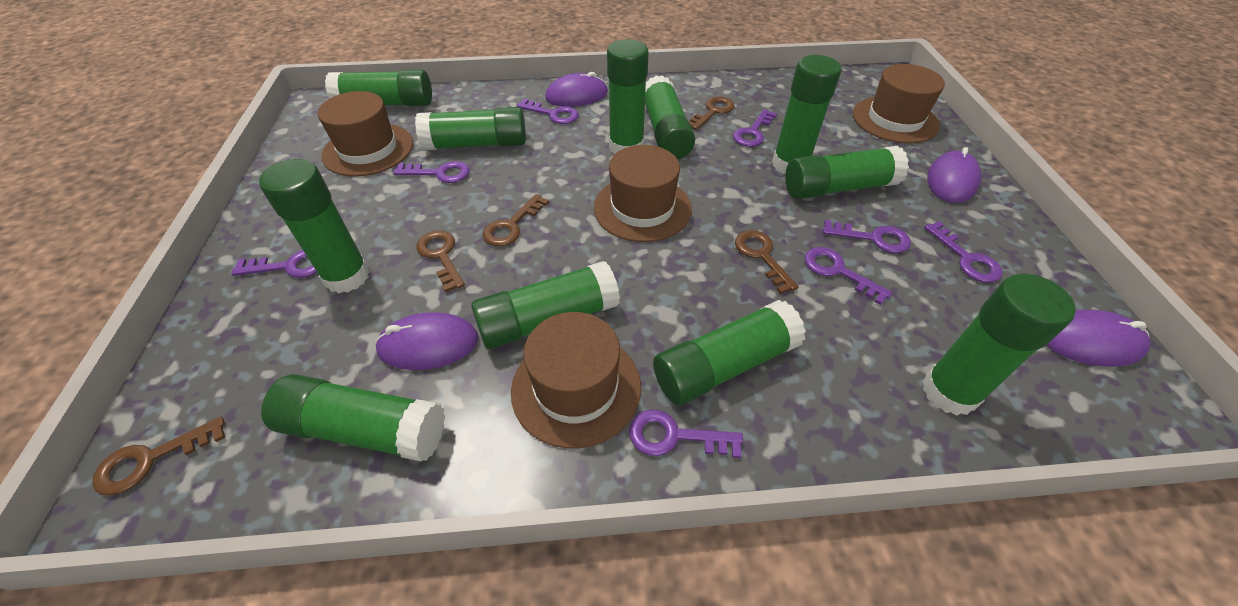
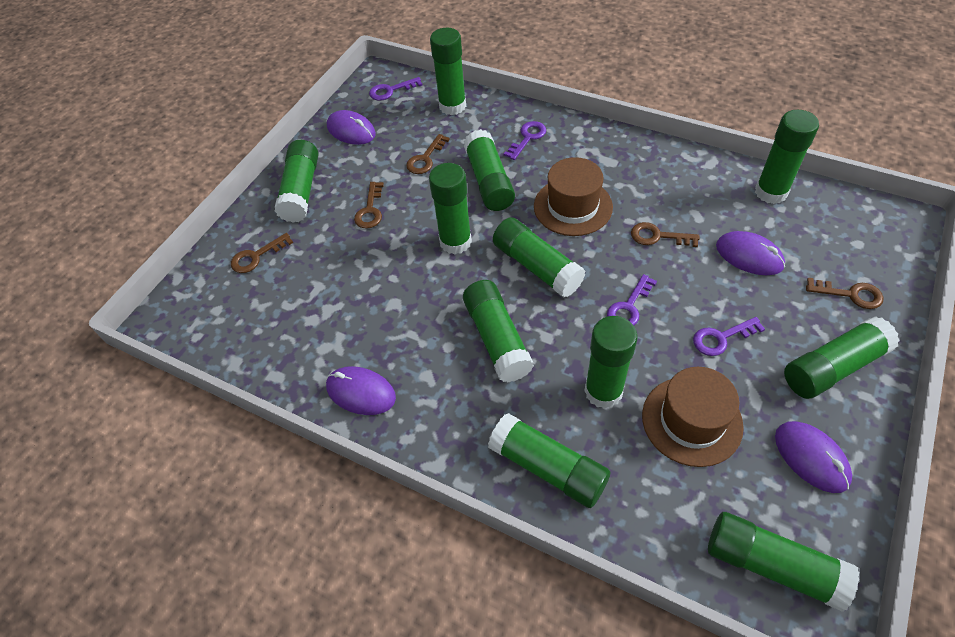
brown hat: [318,91,413,177] [511,312,641,448] [594,145,692,242] [853,64,945,143] = 4 -> [534,157,613,236] [642,367,744,467] = 2
purple key: [231,250,317,278] [393,161,470,183] [517,98,579,124] [629,410,743,458] [733,109,777,147] [805,247,892,305] [823,220,911,253] [924,221,1003,283] = 8 -> [369,77,423,101] [504,121,546,160] [607,274,657,325] [693,317,765,356] = 4

